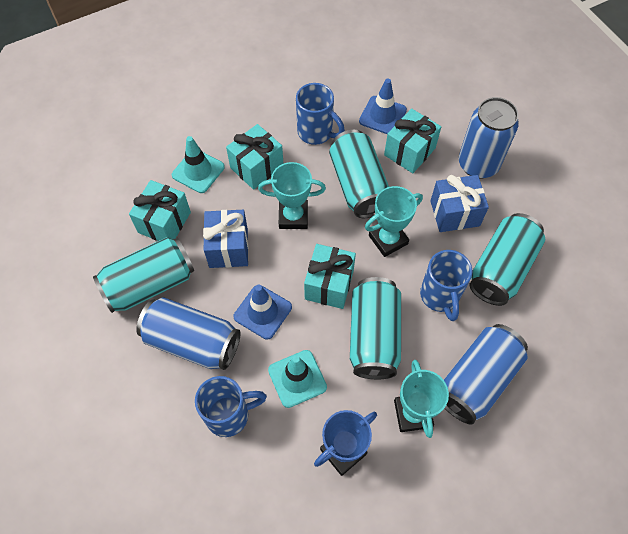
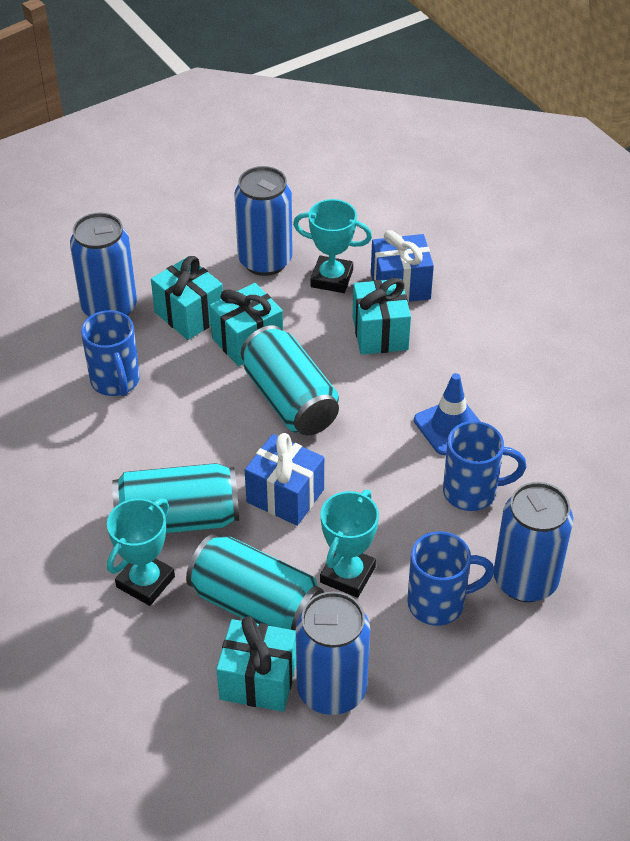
blue can: [136,297,241,370] [444,324,528,425] [459,97,519,179] = 3 -> [70,212,137,316] [234,166,293,276] [296,591,370,715] [494,482,573,602] = 4
blue traffic cone: [233,284,292,339] [359,78,407,134] = 2 -> [414,373,481,455] = 1
blue trophy: [314,410,377,476] = 1 -> none = 0
turquoise can: [93,237,194,313] [329,130,389,218] [350,277,401,379] [470,213,545,306] = 4 -> [112,463,239,533] [186,534,324,631] [241,325,339,435] = 3
turquoise traffic cone: [172,136,225,193] [268,350,327,408] = 2 -> none = 0

